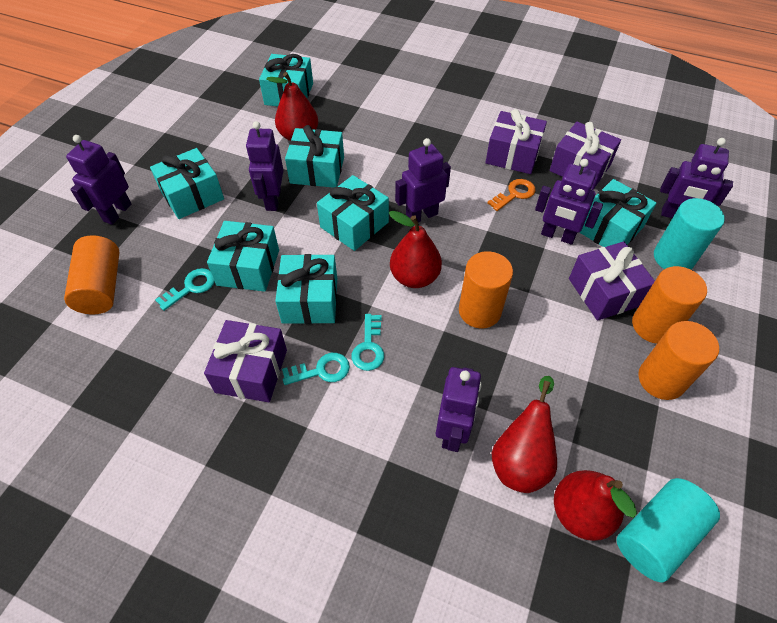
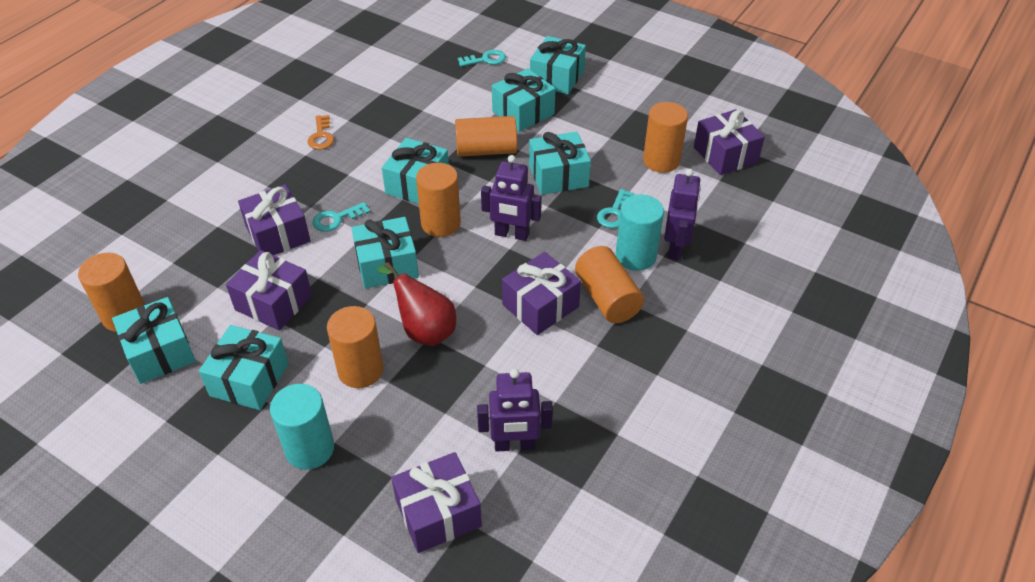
orange cylinder: [64,235,120,314] [459,251,513,328] [632,266,707,344] [638,321,719,400] = 4 -> [78,253,145,332] [327,306,383,388] [416,163,461,237] [455,116,517,157] [575,246,644,323] [643,102,688,173] = 6
purple gift: [204,320,287,402] [485,109,547,174] [550,122,621,190] [569,241,655,321] = 4 -> [226,250,312,331] [238,184,310,255] [391,452,482,553] [502,252,581,335] [694,109,765,175] = 5
purple robot: [66,135,132,225] [246,121,284,211] [395,138,451,222] [436,367,481,452] [535,159,603,245] [660,138,733,218] = 6 -> [477,369,553,452] [481,155,542,241] [664,169,701,260] = 3
red pear: [266,72,318,141] [389,211,442,288] [492,376,557,493] [554,470,637,541] = 4 -> [378,262,456,346] = 1

